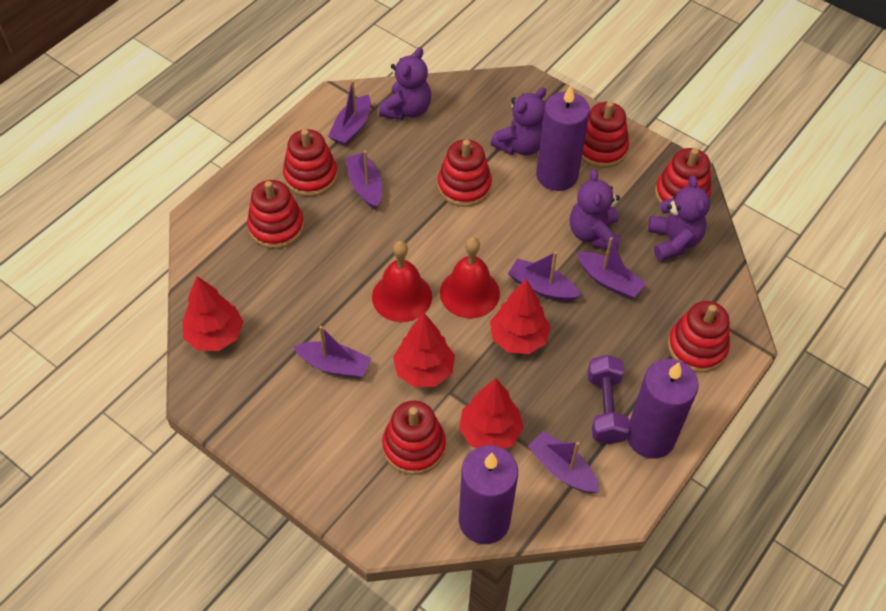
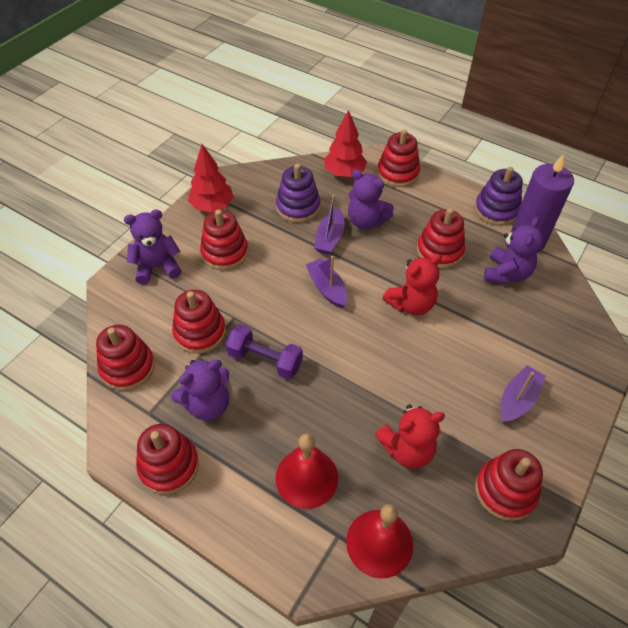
purple boat: [293,326,371,379] [328,80,371,146] [346,151,382,210] [508,251,581,301] [528,431,600,493] [577,237,646,299] = 6 -> [306,256,347,309] [314,195,344,255] [500,365,546,423] = 3
purple candle: [459,445,518,544] [536,85,590,191] [627,359,699,459] = 3 -> [510,155,574,253] = 1
purple stacking toy: none = 0 -> [276,164,320,223] [475,167,523,226] = 2
red teddy bear: none = 0 -> [375,404,445,469] [383,254,442,315] = 2
red tree: [183,276,243,351] [393,313,455,387] [459,378,524,449] [490,279,551,354] = 4 -> [188,144,234,212] [324,110,367,177] = 2

